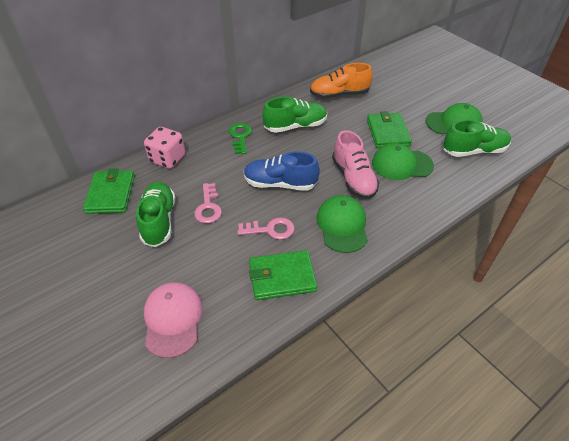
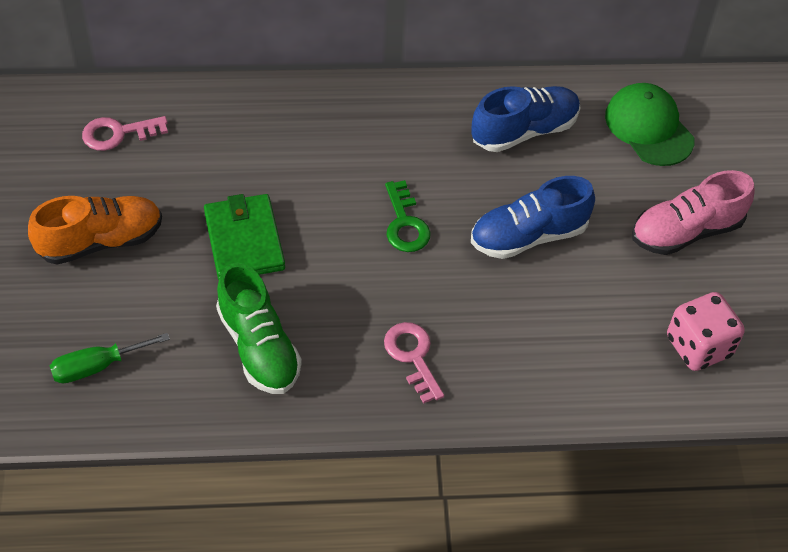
blue shoe: [244,152,320,191] = 1 -> [471,176,595,259] [472,86,580,152] = 2
green cap: [317,195,368,253] [372,143,434,180] [426,103,483,134] = 3 -> [605,83,695,166] = 1
green screwdriver: none = 0 -> [50,333,170,383] = 1
green shoe: [136,182,175,247] [263,97,327,133] [443,120,511,157] = 3 -> [216,262,302,394] = 1
green wallet: [83,168,135,214] [249,250,317,300] [367,111,412,148] = 3 -> [204,194,285,280] = 1
pink cap: [144,282,203,358] = 1 -> none = 0

